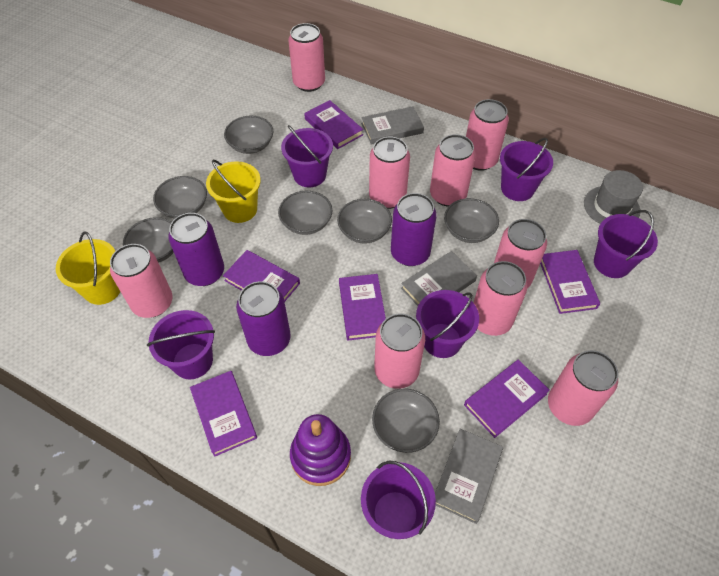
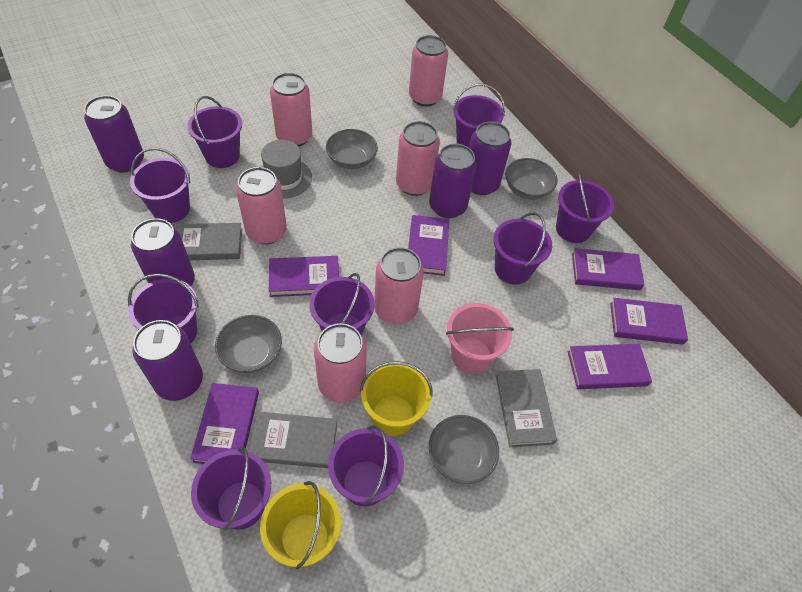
grey bowl: [123,217,174,263] [153,176,207,218] [224,115,273,154] [278,191,332,235] [337,199,392,244] [372,388,440,453] [444,198,499,243] = 7 -> [215,315,282,373] [326,129,378,169] [429,415,499,484] [505,158,558,200] = 4
pink bucket: none = 0 -> [446,303,514,374] = 1
pink can: [110,244,172,318] [288,23,325,92] [369,137,410,209] [374,313,425,389] [430,134,476,206] [466,99,509,171] [474,261,527,336] [494,219,547,289] [548,350,618,426] = 9 -> [236,167,287,244] [270,73,312,147] [314,323,367,403] [374,247,424,325] [396,121,440,196] [409,35,448,107] = 6
purple bucket: [147,310,215,379] [281,125,333,187] [361,461,436,539] [416,290,479,358] [500,138,553,201] [594,210,658,278] = 6 -> [128,273,199,344] [130,148,190,223] [187,96,242,168] [191,447,271,530] [309,273,374,335] [328,425,404,507] [453,84,505,147] [493,212,552,285] [556,172,614,243] = 9
purple can: [168,213,224,286] [236,281,291,356] [391,193,437,266] = 3 -> [84,95,144,173] [131,218,195,286] [132,320,203,401] [429,144,477,218] [469,122,511,195] = 5
purple stacking toy: [290,414,351,486] = 1 -> none = 0

